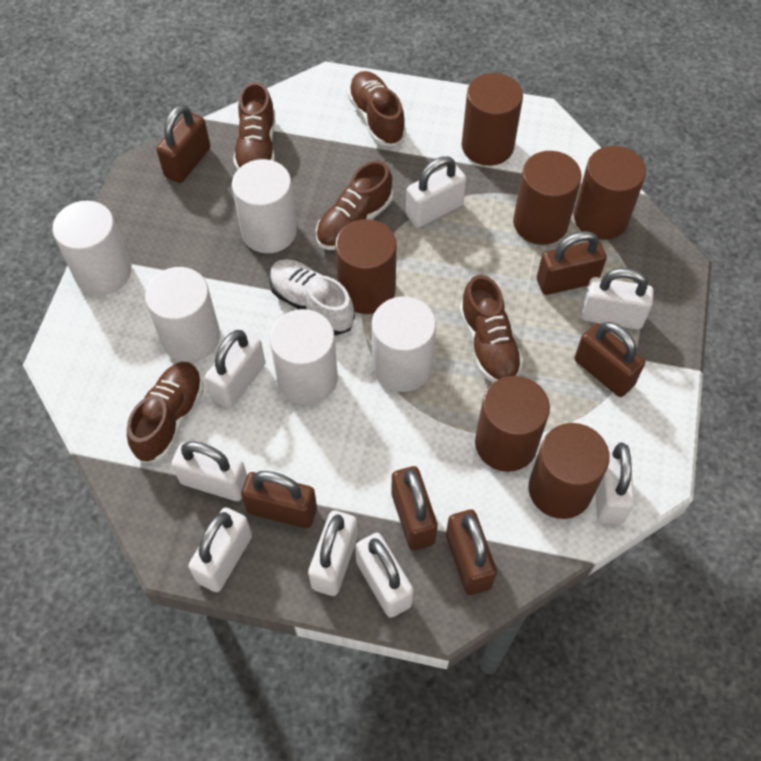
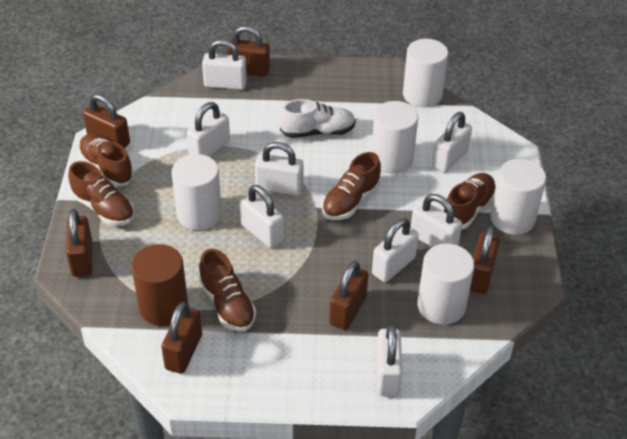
brown cylinder: [335,219,397,314] [461,73,523,166] [475,376,550,472] [513,151,582,245] [529,423,610,519] [574,146,646,240] = 6 -> [132,244,188,326] = 1

